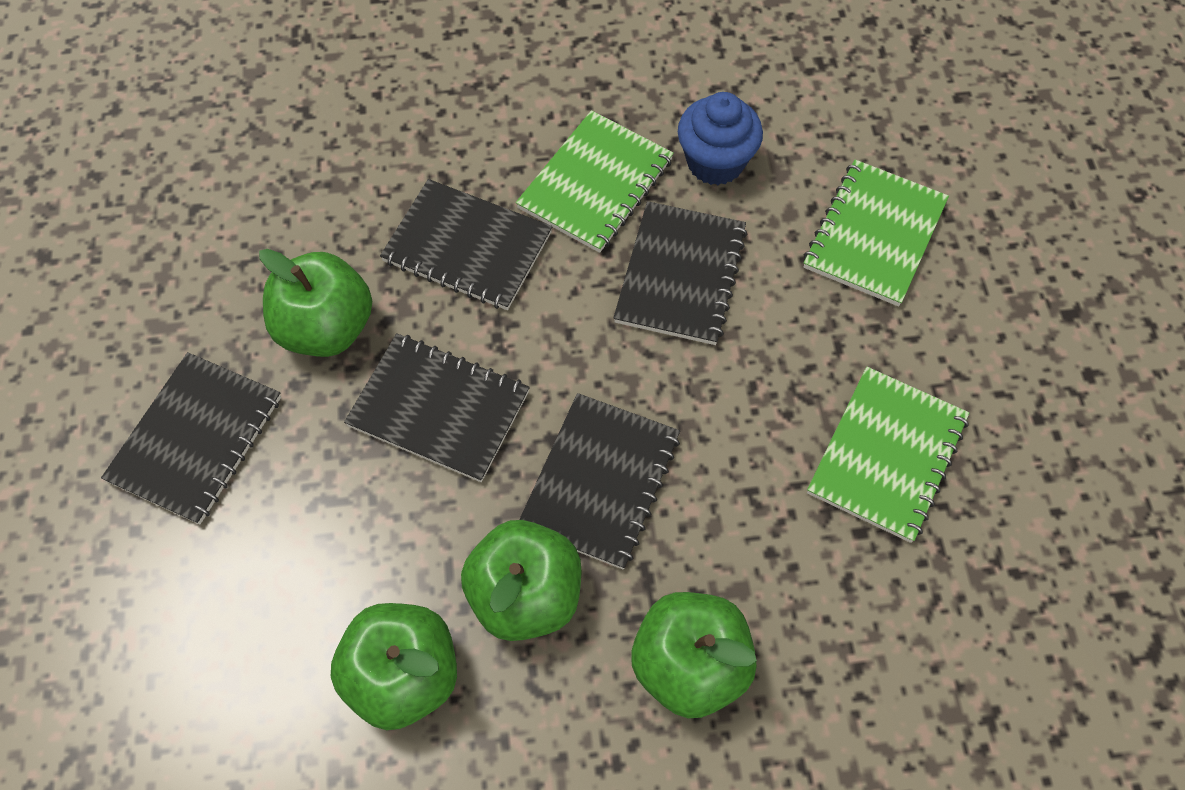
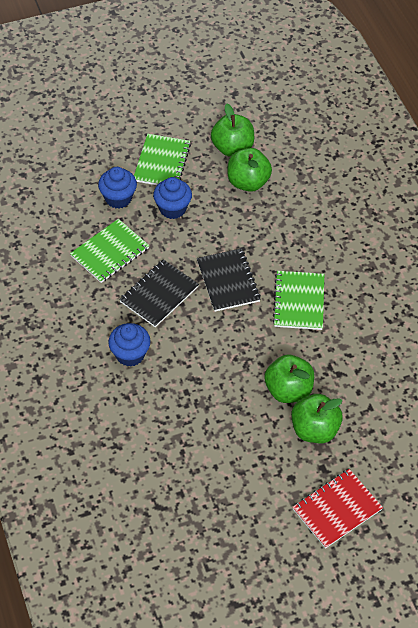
black notebook: [101,352,281,525] [344,333,530,482] [380,179,552,310] [519,393,680,570] [613,201,748,345] = 5 -> [119,259,199,327] [197,248,261,312] = 2
blue cupcake: [678,92,763,185] = 1 -> [98,167,137,209] [108,323,151,367] [153,177,192,219] = 3
red notebook: none = 0 -> [293,469,383,549] = 1

